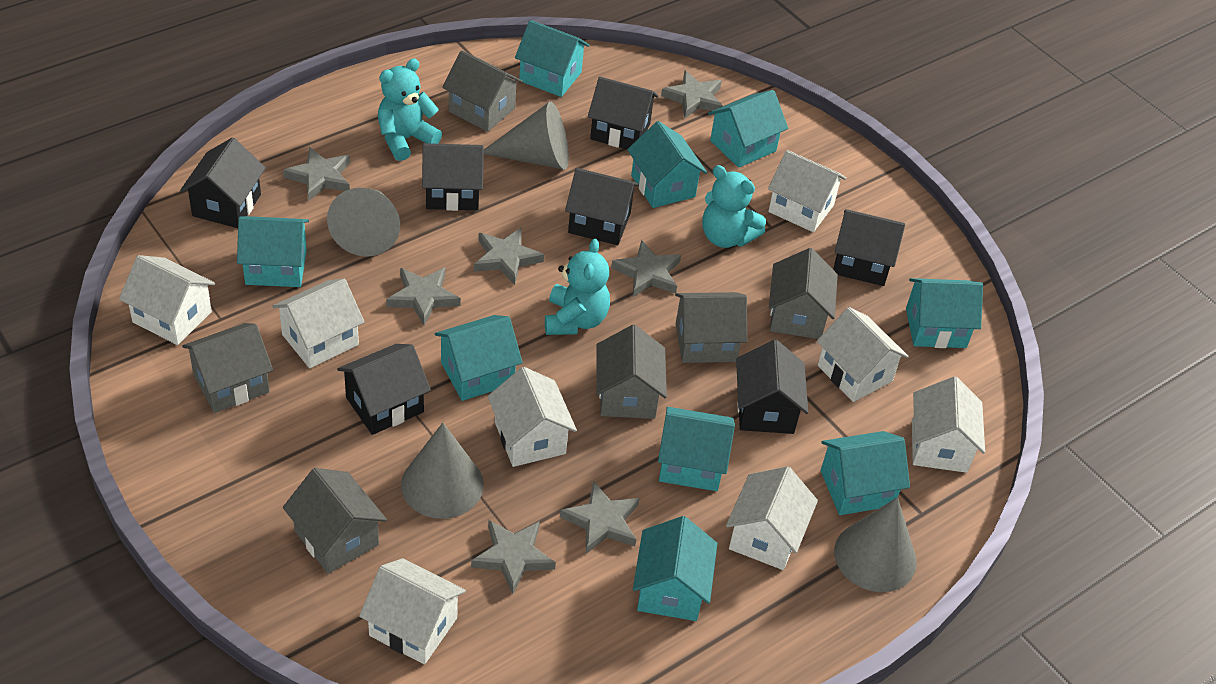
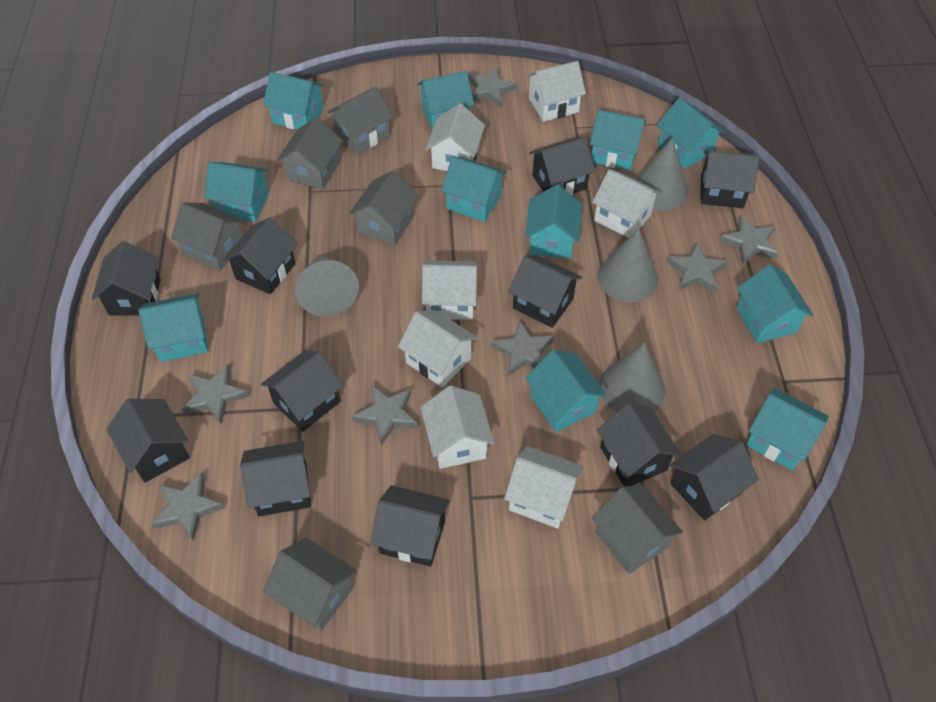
black house: [180,137,266,228] [337,344,431,435] [422,143,484,211] [565,168,639,245] [588,77,659,149] [736,339,808,434] [833,209,905,286] = 7 -> [92,241,161,315] [106,399,190,483] [223,217,297,294] [240,441,311,517] [261,351,343,432] [370,485,450,567] [508,255,582,328] [529,137,595,195] [597,403,681,486] [670,434,759,521] [701,151,759,208] = 11
turquoise house: [237,216,309,287] [435,315,523,401] [515,20,589,97] [627,121,707,208] [633,516,717,621] [658,407,735,491] [708,90,788,168] [821,431,910,515] [906,278,983,348] = 9 -> [139,293,208,362] [204,162,269,222] [263,72,325,129] [417,71,474,130] [441,156,507,222] [525,185,582,258] [525,350,607,432] [590,110,646,171] [657,98,725,169] [736,264,813,343] [746,388,829,471] = 11
turquoise teddy bear: [378,58,442,161] [545,239,610,335] [702,165,766,248] = 3 -> none = 0
white house: [119,255,215,345] [272,279,365,368] [359,558,466,664] [488,367,577,467] [726,466,818,570] [768,150,846,232] [817,307,909,402] [912,376,985,473] = 8 -> [398,310,477,388] [420,385,494,469] [422,261,477,320] [426,104,485,171] [504,446,584,529] [526,61,586,122] [592,169,661,238] = 7

